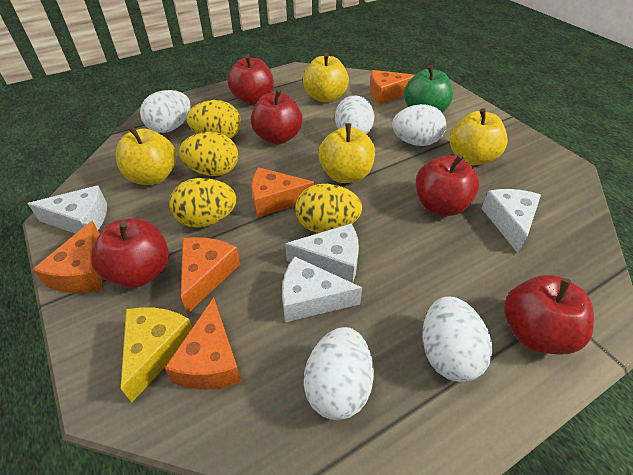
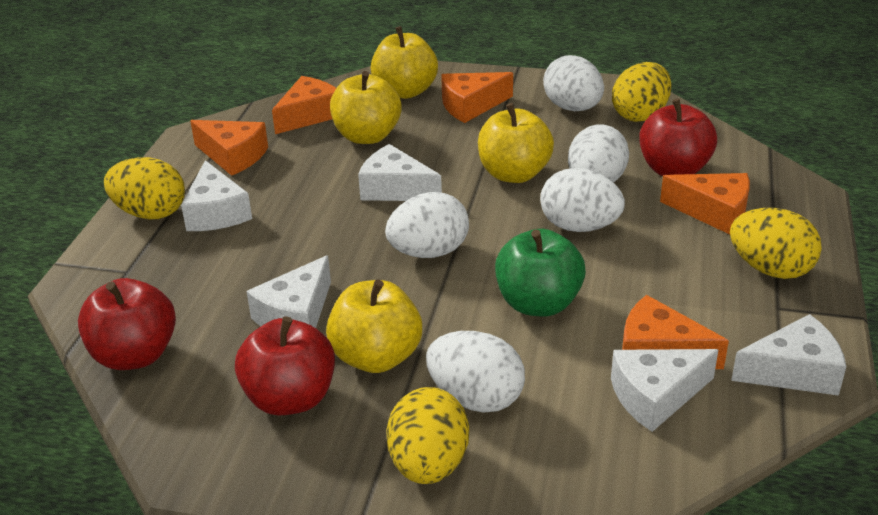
red apple: [91,218,169,288] [228,55,274,105] [251,89,303,144] [416,155,479,216] [504,275,594,355] = 5 -> [78,278,176,370] [235,316,335,416] [639,98,717,176] = 3
white cheese: [27,185,107,234] [282,257,362,322] [285,223,359,283] [481,189,541,253] = 4 -> [181,160,252,231] [246,255,331,328] [358,144,442,201] [611,349,718,432] [731,314,846,396] = 5
yellow cheese: [121,307,192,402] = 1 -> none = 0

